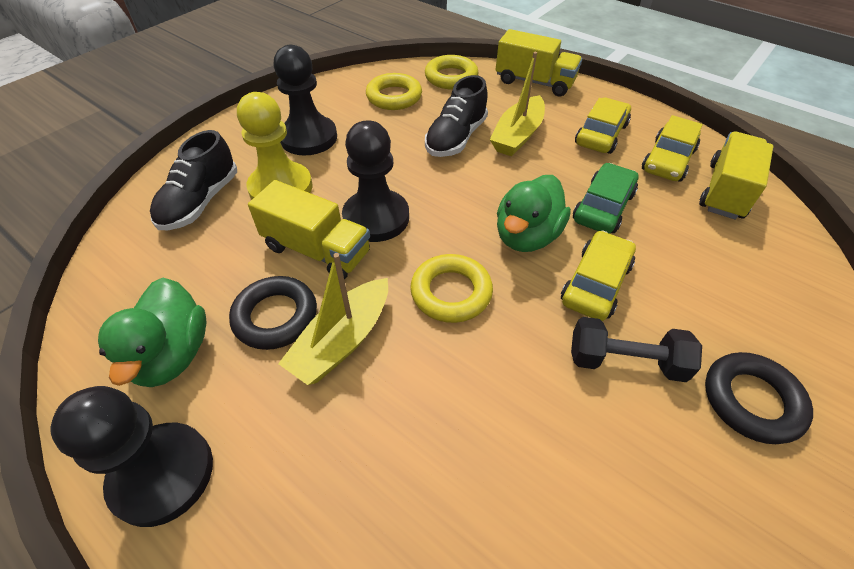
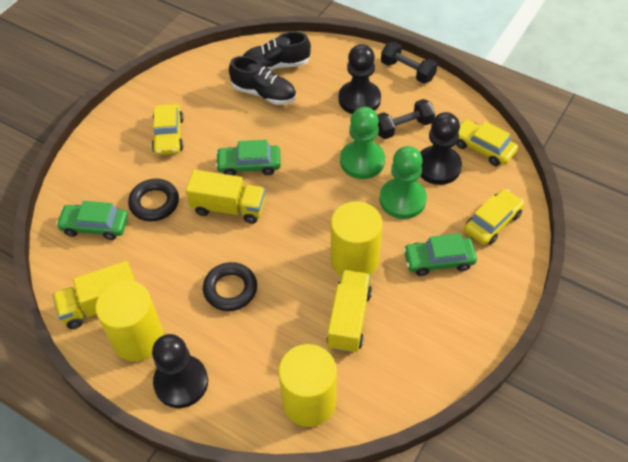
black dumbbell: [571,317,702,382] = 1 -> [377,99,435,139] [381,42,437,83] = 2
green car: [573,163,639,234] = 1 -> [56,201,128,240] [215,140,281,176] [403,233,477,276] = 3
green duck: [98,278,206,387] [497,175,571,252] = 2 -> none = 0
green pawn: none = 0 -> [340,107,385,179] [380,146,427,219] = 2
yellow boat: [278,253,388,385] [490,52,545,156] = 2 -> none = 0
yellow cylinder: none = 0 -> [95,280,164,361] [278,344,337,427] [331,201,383,276] = 3
yellow pawn: [237,92,313,200] = 1 -> none = 0
yellow ring: [366,73,422,110] [410,254,493,323] [425,55,478,90] = 3 -> none = 0

